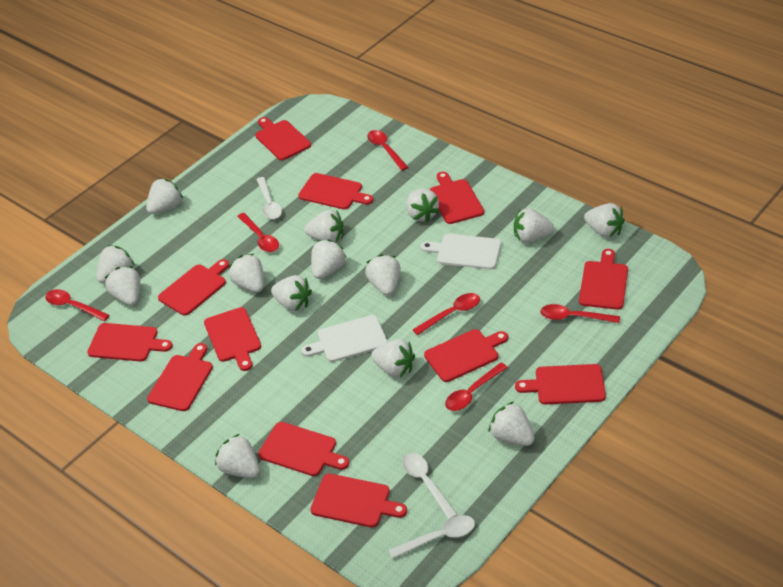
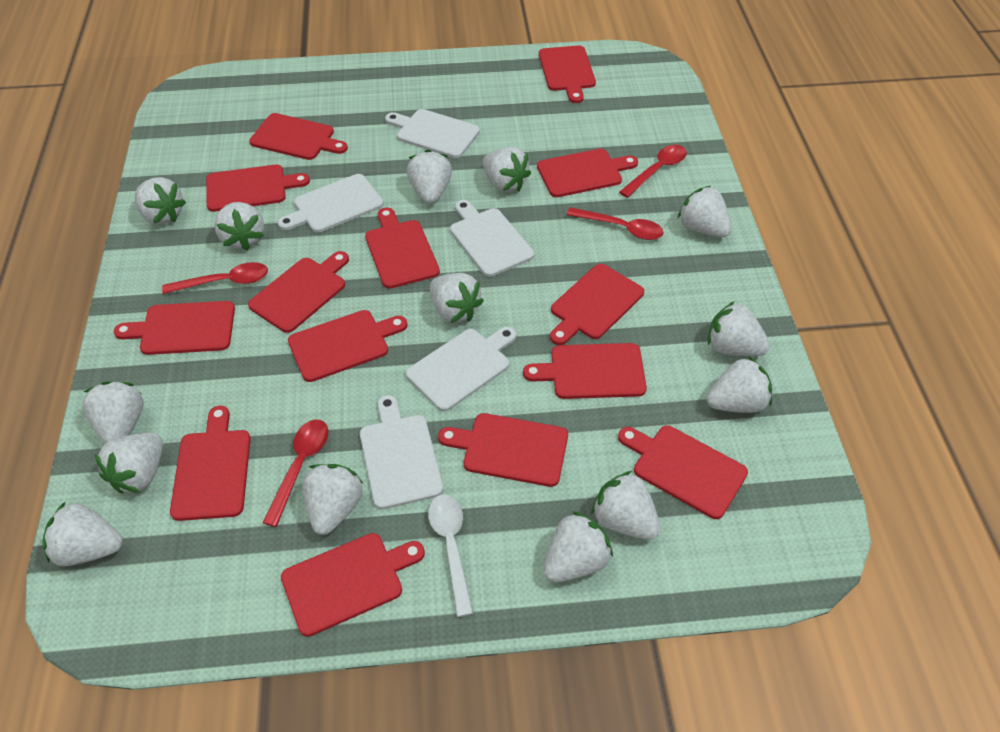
red cutting board: [87,323,173,361] [147,343,213,411] [158,259,229,316] [204,307,261,371] [255,117,311,160] [258,422,349,476] [298,173,373,209] [310,474,407,528] [424,329,508,382] [430,172,484,224] [515,364,606,405] [579,249,628,310] = 12 -> [114,301,235,355] [170,406,251,521] [206,165,310,212] [248,251,349,333] [249,113,348,160] [281,533,425,637] [288,310,407,382] [365,208,440,289] [438,413,568,487] [523,343,647,399] [537,149,638,197] [539,46,596,103] [550,264,644,345] [618,425,748,519] = 14
red spoon: [45,289,109,321] [237,213,279,252] [367,130,408,170] [413,293,480,335] [445,362,508,411] [540,304,620,323] = 6 -> [162,262,268,294] [263,419,329,527] [567,207,664,240] [619,145,687,198] = 4
white cutting board: [302,315,387,362] [421,234,501,270] = 2 -> [278,174,384,233] [360,395,443,509] [385,109,480,158] [406,327,516,411] [450,200,534,277] = 5
white spoon: [256,177,282,219] [389,515,475,559] [402,453,458,520] = 3 -> [428,495,473,617] = 1

